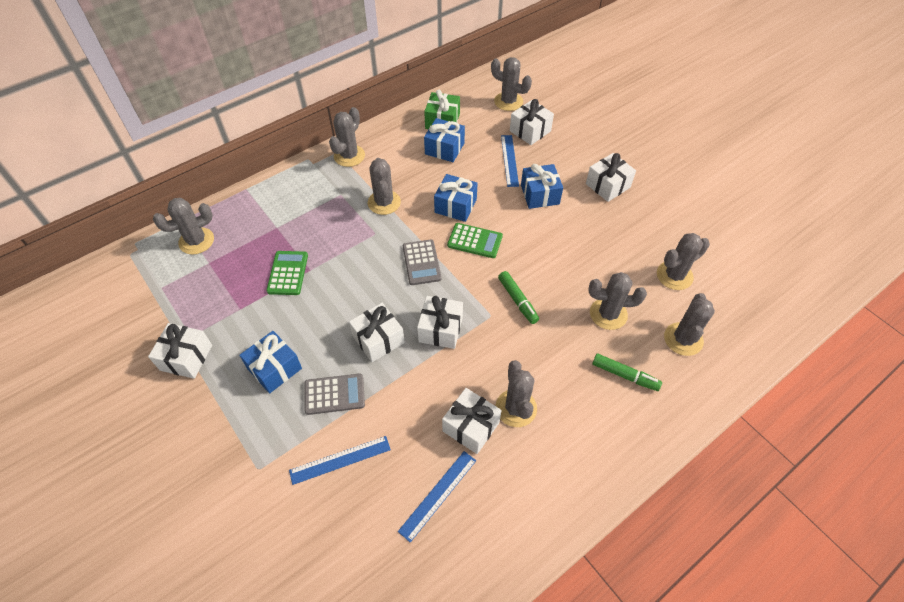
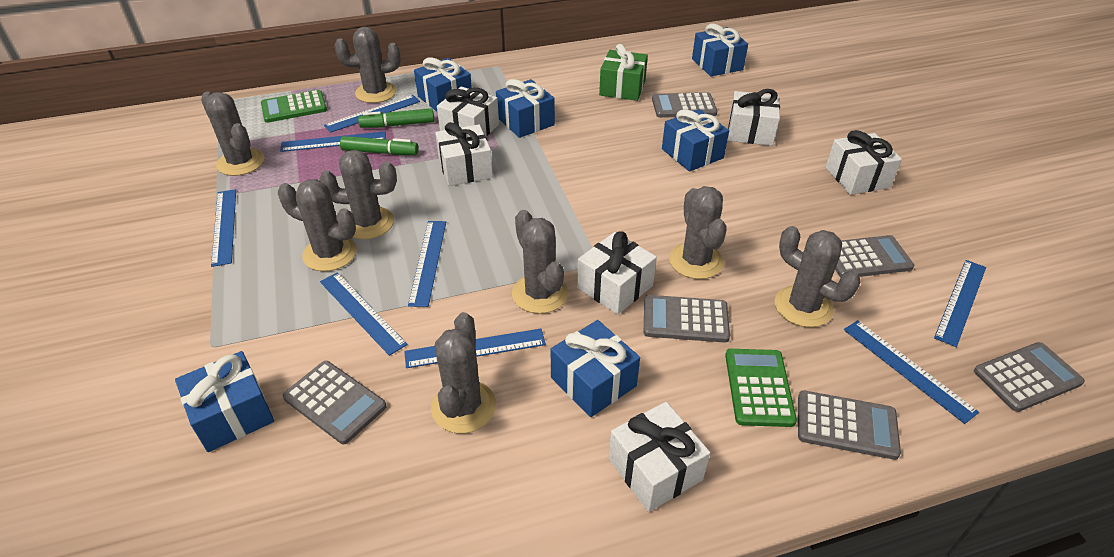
blue gift: [239,331,302,393] [424,118,465,162] [434,174,478,222] [521,164,563,209] = 4 -> [175,351,274,452] [414,57,472,112] [496,79,555,138] [551,320,640,417] [662,109,729,172] [692,24,748,77] = 6
blue ruler: [289,436,391,485] [398,451,476,543] [501,135,519,187] = 3 -> [211,189,236,267] [280,131,386,152] [320,272,408,356] [324,95,420,133] [404,328,546,368] [408,221,446,307] [844,320,979,424] [934,260,986,347] = 8
grey calculator: [304,373,365,415] [403,240,442,285] = 2 -> [283,361,387,444] [644,295,730,343] [652,92,717,118] [798,390,901,460] [835,235,914,277] [974,342,1085,412] = 6

